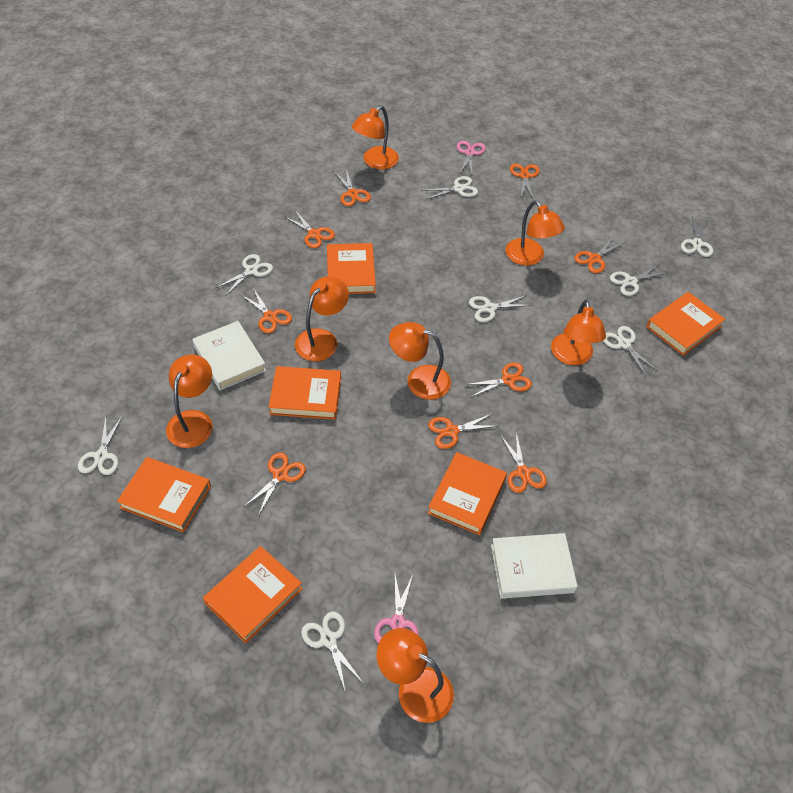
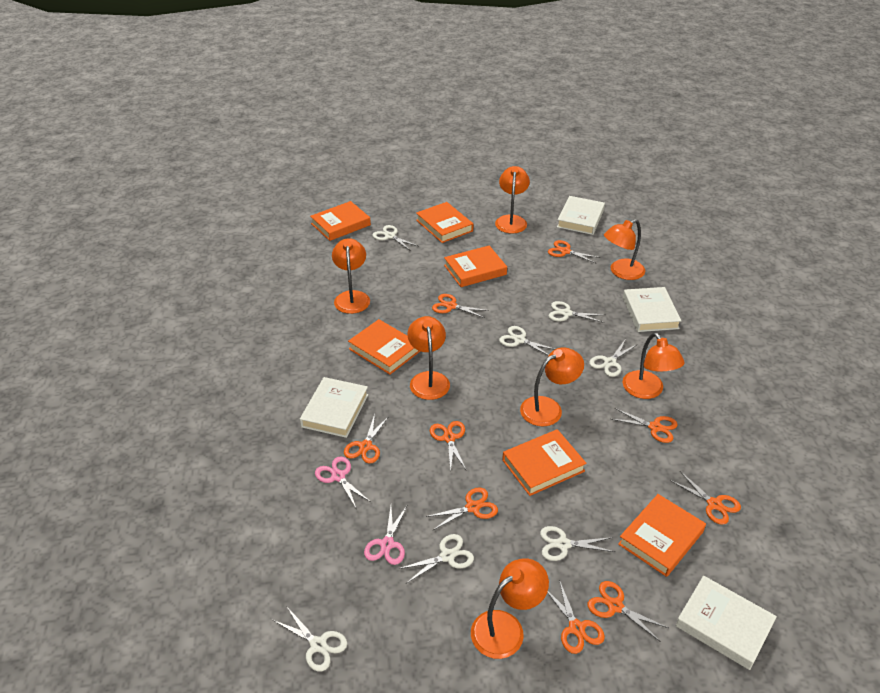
white book: [193,321,266,390] [491,533,578,599] = 2 -> [300,377,368,438] [557,196,605,235] [623,287,682,332] [676,576,777,670] = 4
white scissors: [78,417,122,475] [216,254,273,295] [301,612,364,693] [421,176,478,200] [469,295,532,322] [603,326,658,376] [610,265,667,296] [681,216,713,257] = 8 -> [273,606,347,671] [373,225,418,251] [398,534,474,583] [499,326,555,356] [540,526,615,561] [549,301,605,323] [589,340,638,377] = 7

